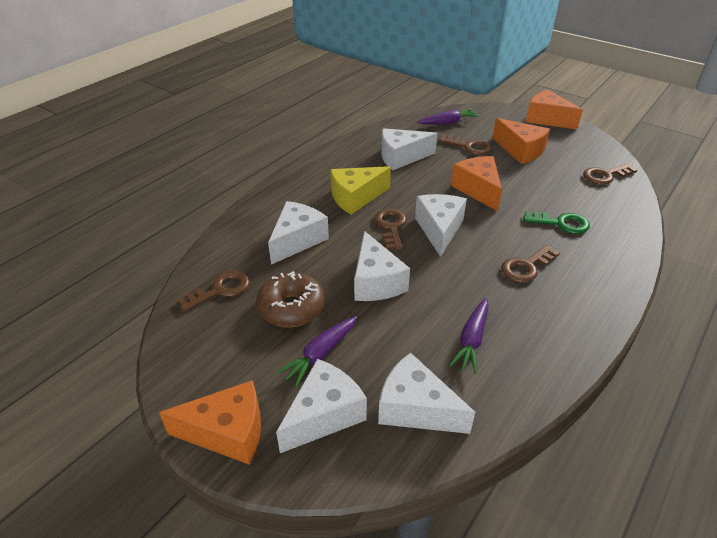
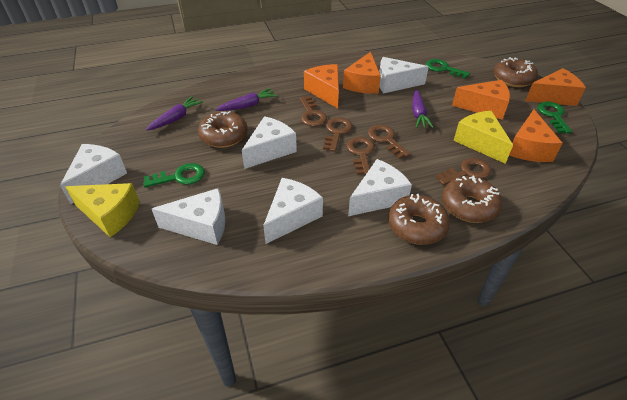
brown donut: [256,271,325,327] = 1 -> [198,111,248,148] [388,194,450,245] [442,176,502,223] [494,57,538,87] = 4
green key: [523,211,590,234] = 1 -> [143,163,205,187] [426,59,470,79] [538,102,572,133] = 3
orange cheese: [159,380,261,465] [451,156,502,211] [493,118,550,164] [526,90,583,130] = 4 -> [304,64,339,108] [343,52,381,94] [452,80,510,120] [509,109,562,162] [525,68,586,106] = 5
yellow cheese: [330,166,391,215] = 1 -> [65,183,140,237] [453,111,513,164] = 2

